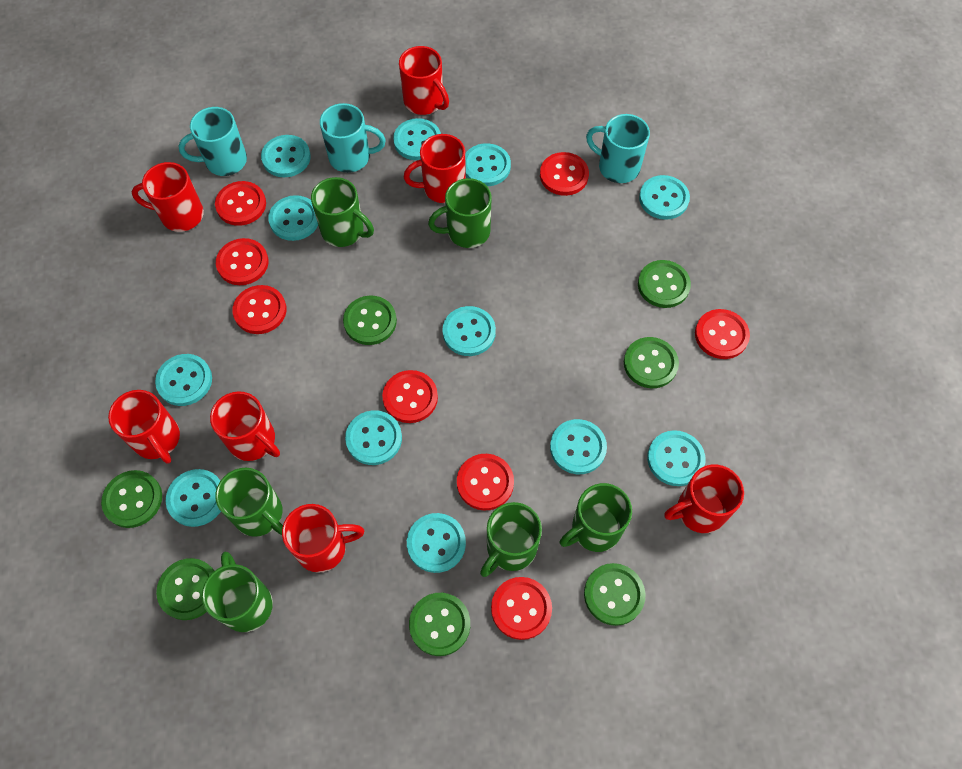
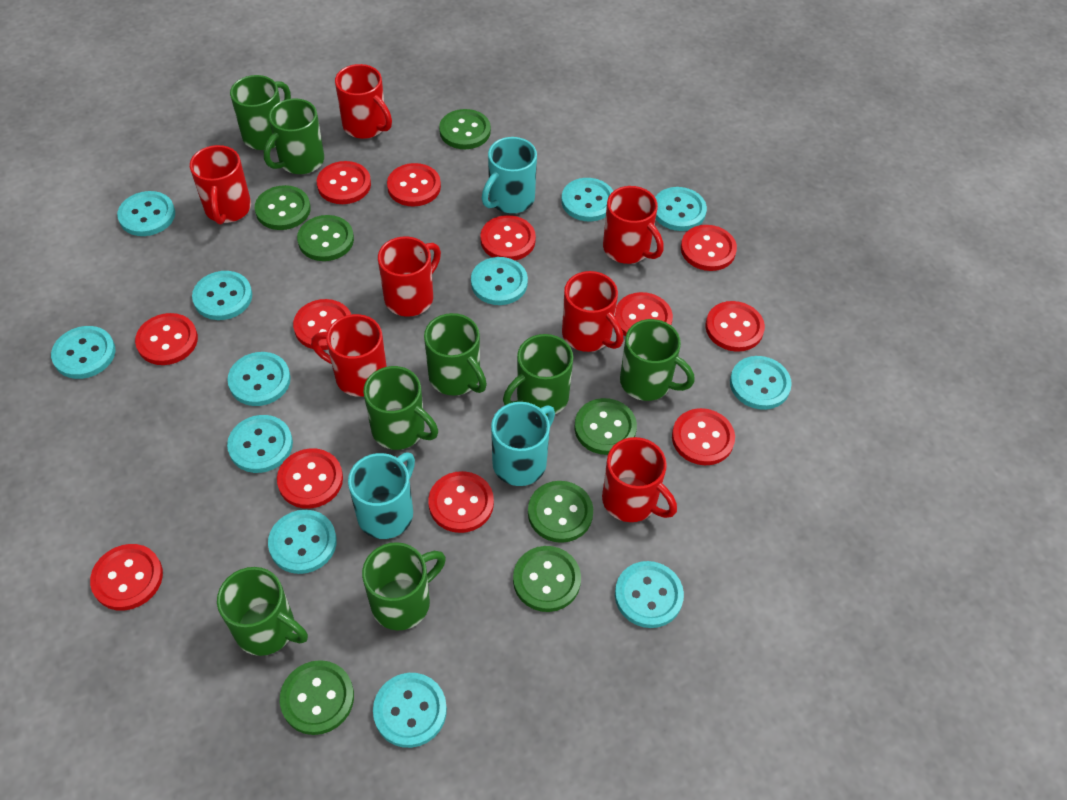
green mug: [202,552,273,632] [215,468,283,537] [311,177,374,247] [428,178,492,248] [480,502,542,577] [560,483,632,552] = 6 -> [217,567,308,656] [230,75,291,150] [264,98,324,174] [362,542,446,631] [363,366,438,450] [424,313,487,396] [503,334,573,415] [620,319,695,401] = 8
red button: [215,181,266,226] [216,238,268,285] [232,285,286,334] [382,370,438,423] [457,454,514,511] [491,577,552,640] [540,152,589,196] [695,309,750,359] = 8 -> [90,544,163,611] [135,313,198,365] [277,448,343,509] [293,299,351,350] [317,161,371,204] [387,163,441,207] [428,471,494,533] [480,215,536,260] [615,292,673,337] [672,408,735,465] [681,225,737,271] [705,301,765,352] = 12

